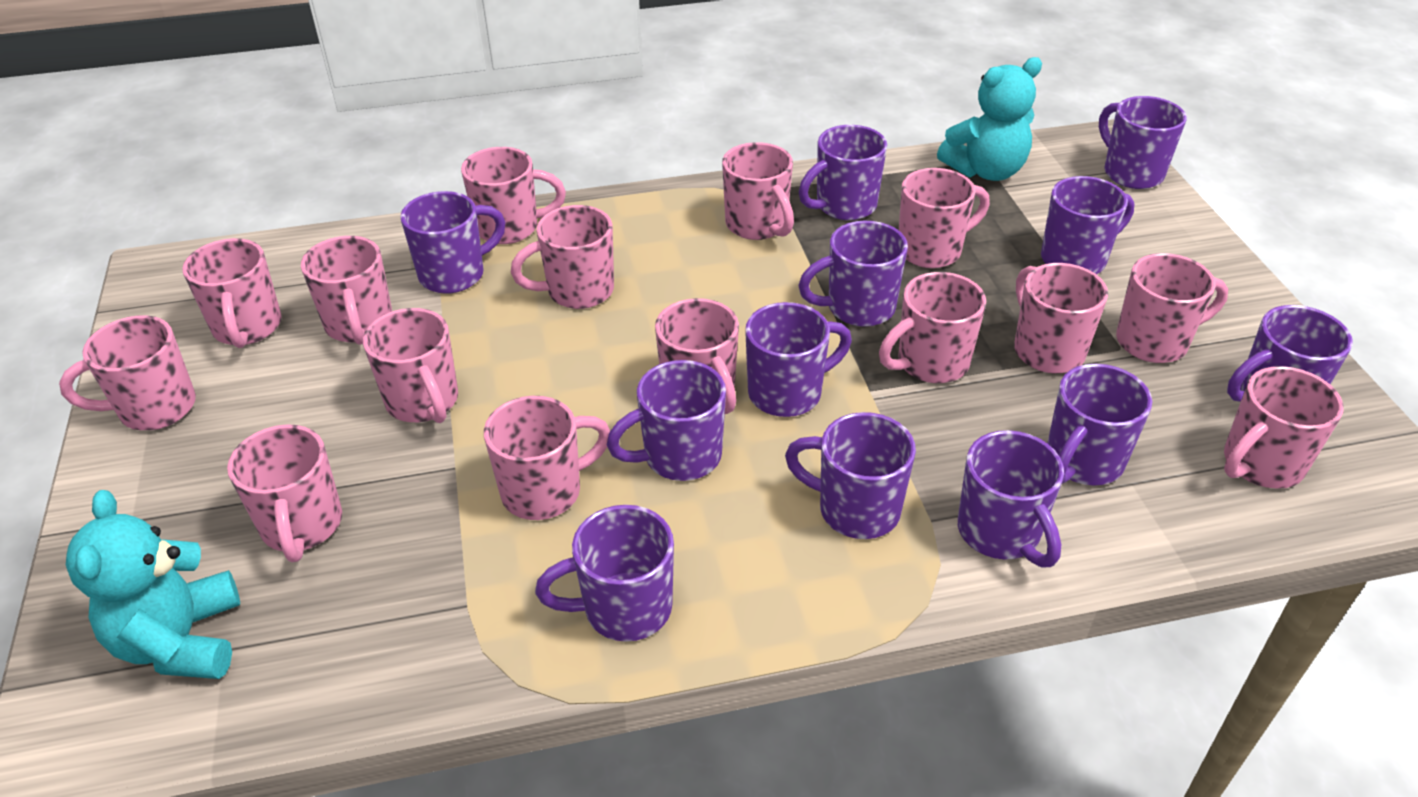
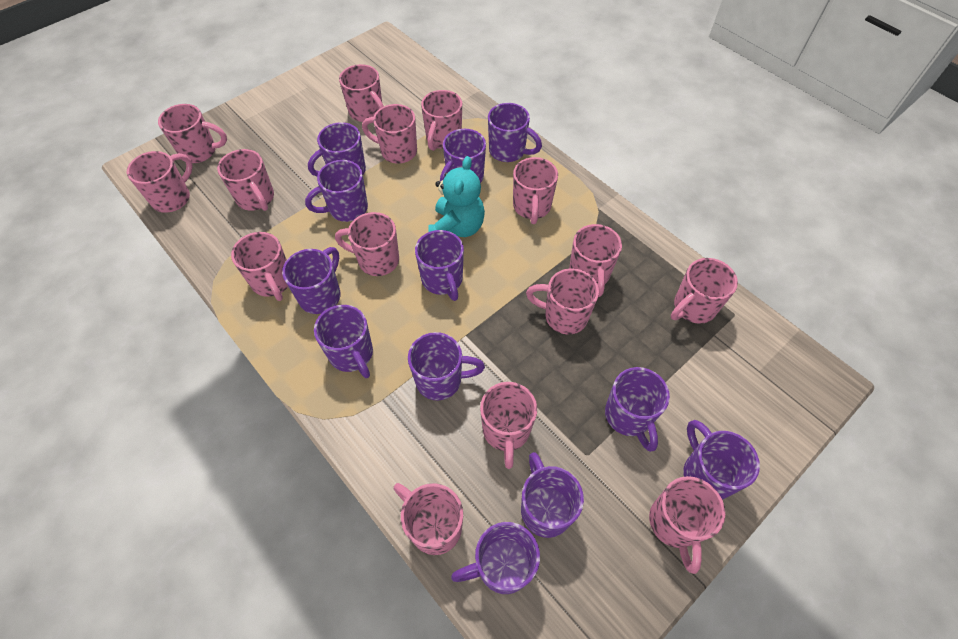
turquoise teddy bear: [66,490,240,679] [937,57,1042,181] = 2 -> [429,156,485,237] = 1

